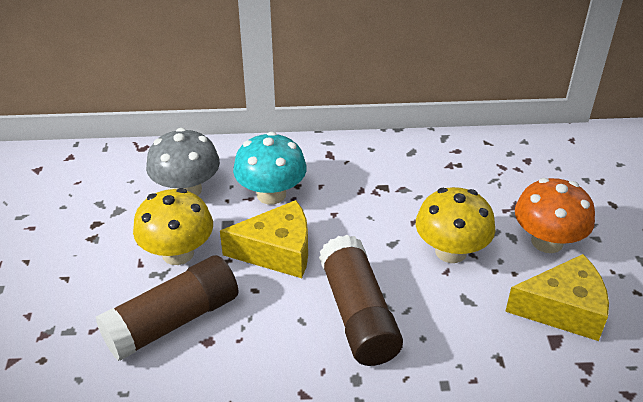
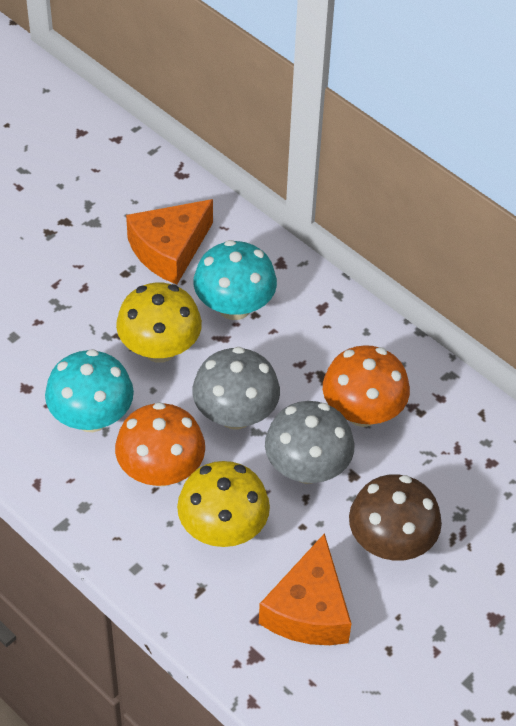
brown glue stick: [96,255,239,361] [319,235,403,366] = 2 -> none = 0
brown mushroom: none = 0 -> [349,474,442,561] = 1
grey mushroom: [146,128,220,196] = 1 -> [192,347,280,429] [265,401,354,484] = 2
orange cheese: none = 0 -> [126,199,213,285] [259,533,352,645] = 2
orange mushroom: [515,178,595,253] = 1 -> [115,402,205,486] [323,345,410,427] = 2
turquoise mushroom: [233,132,307,205] = 1 -> [45,349,134,432] [194,240,277,320] = 2
yellow cheese: [220,200,308,278] [505,254,609,341] = 2 -> none = 0

